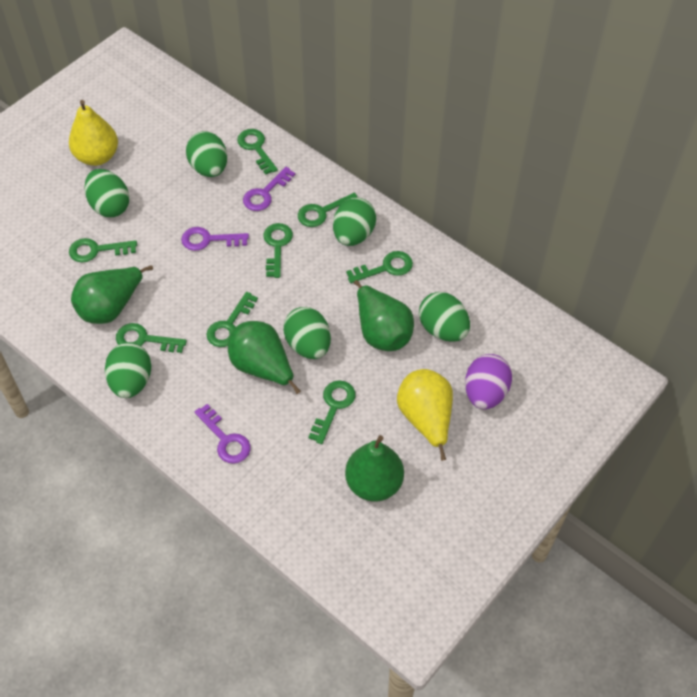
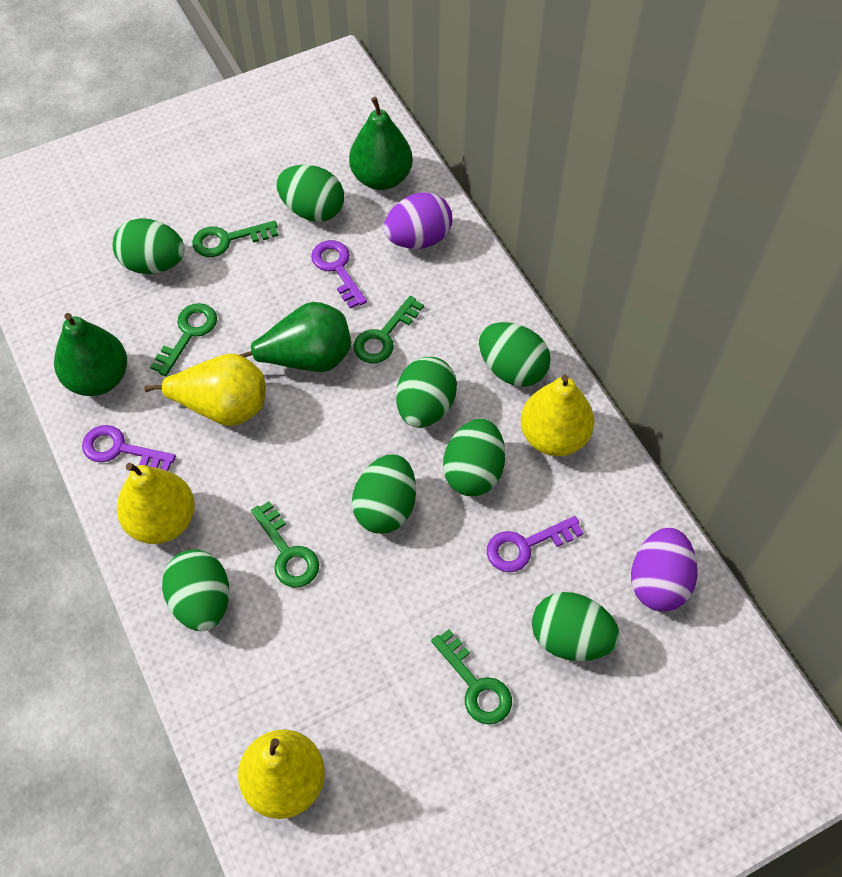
green egg: [84,169,129,217] [105,342,151,398] [186,131,227,177] [283,307,331,359] [333,197,376,246] [419,292,470,342] = 6 -> [113,218,185,274] [162,549,229,631] [276,165,344,222] [352,454,416,534] [396,357,457,428] [443,418,505,496] [479,322,551,387] [532,592,620,661] = 8
green key: [69,238,137,262] [116,323,187,353] [206,292,258,347] [237,129,278,175] [263,223,293,278] [298,193,357,227] [309,380,355,444] [346,251,413,283] = 8 -> [150,303,217,376] [192,221,278,257] [251,501,319,588] [353,296,424,363] [431,629,512,725] = 5
green pear: [71,265,153,324] [228,321,301,394] [345,435,404,502] [354,280,414,351] = 4 -> [54,313,127,396] [240,302,351,372] [349,97,413,190] = 3
purple egg: [465,354,512,409] = 1 -> [384,192,452,249] [631,527,698,612] = 2
yellow pear: [69,100,118,166] [397,369,453,461] = 2 -> [117,463,195,544] [144,354,266,426] [238,729,325,819] [521,374,594,456] = 4

